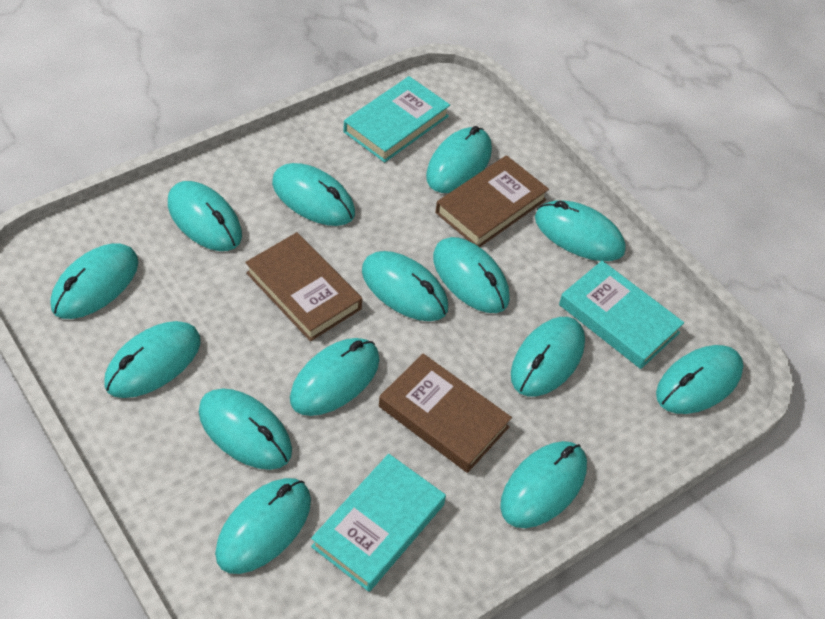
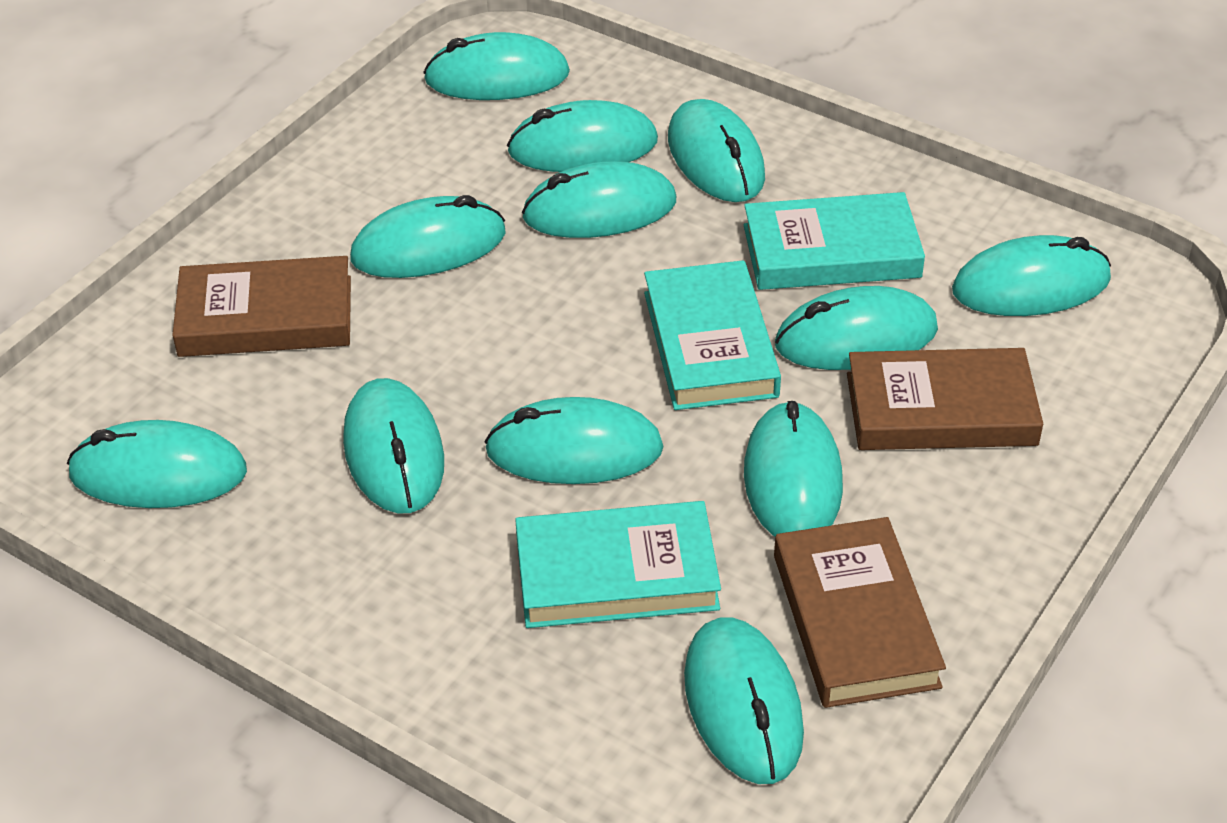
turquoise mouse: [51,243,139,319] [104,321,201,398] [168,181,242,251] [199,389,292,470] [215,478,311,574] [272,163,355,226] [290,338,380,416] [362,251,448,321] [426,126,492,193] [433,237,510,313] [500,441,587,528] [511,317,585,396] [535,201,626,261] [656,345,743,414] = 14 -> [67,420,247,508] [343,378,444,514] [350,195,506,278] [423,32,570,100] [485,397,663,484] [507,100,658,172] [522,161,676,238] [668,99,765,202] [684,617,804,784] [744,401,843,536] [775,286,938,370] [952,235,1111,316] = 12

